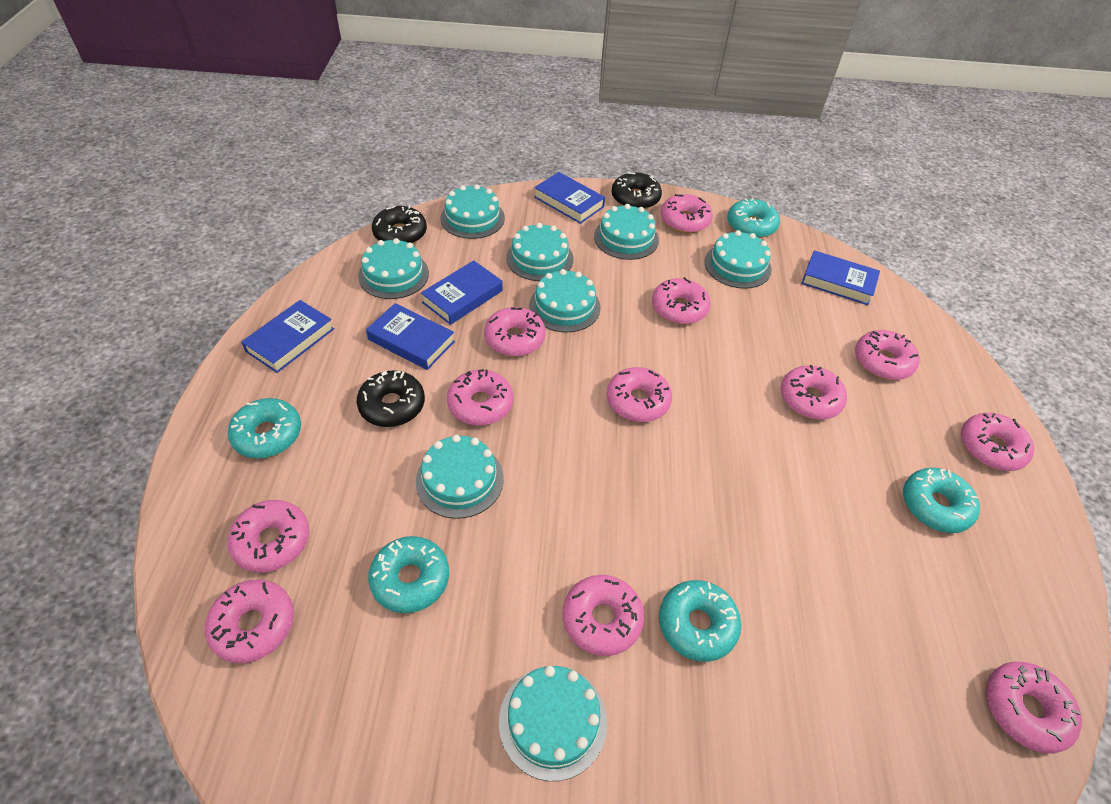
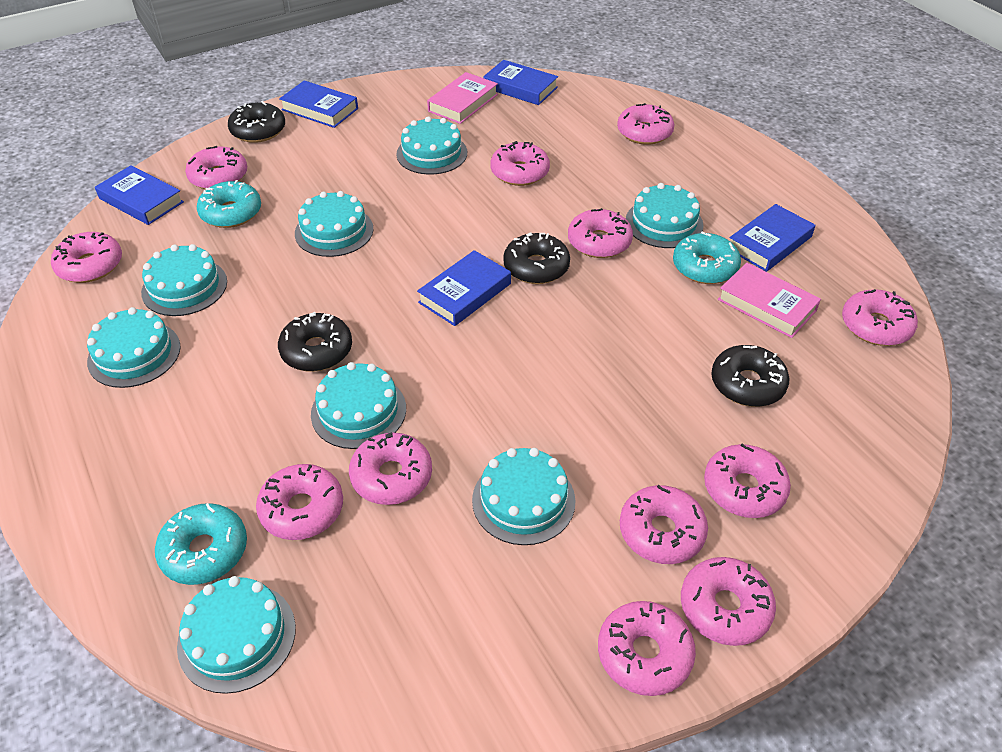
black donut: [357,371,425,427] [372,206,427,244] [611,172,662,209] = 3 -> [228,101,285,143] [278,312,352,372] [503,232,570,284] [711,345,789,407] = 4
pink book: none = 0 -> [427,72,498,124] [718,263,821,338] = 2
turquoise donut: [228,398,301,458] [368,536,449,613] [659,580,741,662] [727,198,780,238] [903,468,980,533] = 5 -> [155,503,247,585] [197,180,261,228] [673,231,741,284] = 3

